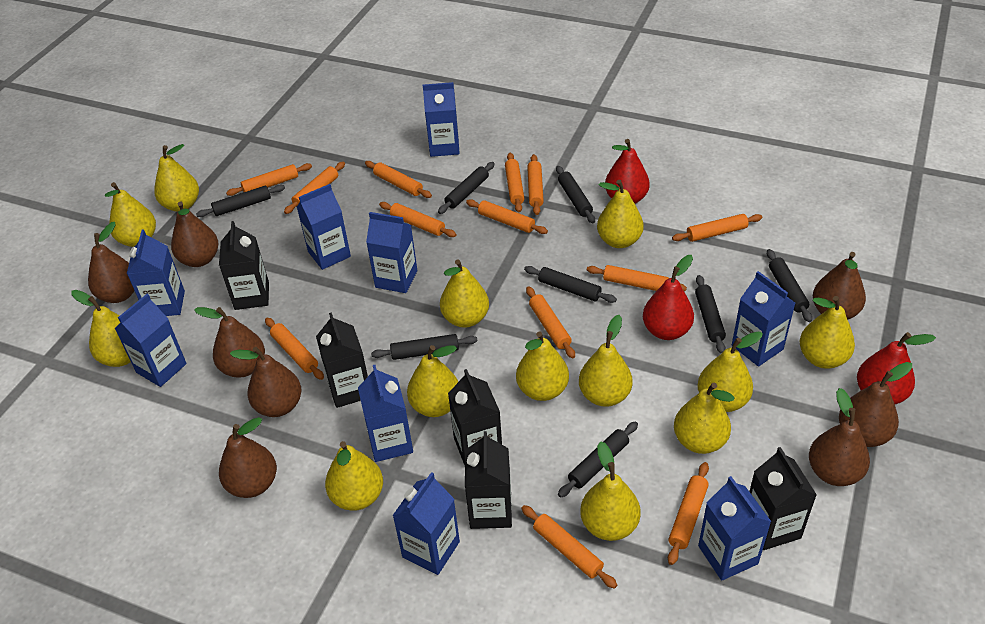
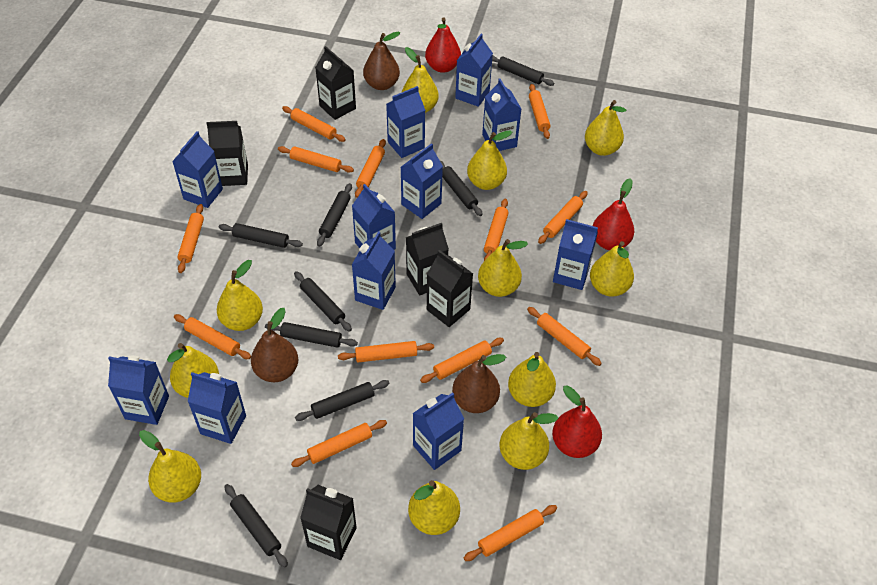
blue carton: [114,294,187,387] [127,229,185,316] [297,184,351,270] [358,365,413,462] [366,212,417,293] [392,472,460,575] [423,82,460,157] [698,476,771,581] [732,271,795,367] = 9 -> [108,356,169,425] [172,131,223,208] [188,372,246,444] [352,184,396,250] [352,231,396,310] [386,86,425,158] [401,143,443,219] [412,392,464,470] [455,34,493,107] [482,78,521,151] [553,219,598,290] = 11
brown pear: [88,222,134,303] [171,201,218,267] [194,307,265,378] [219,417,277,498] [230,347,301,417] [809,388,870,486] [813,252,866,320] [839,362,912,447] = 8 -> [251,308,298,382] [363,32,400,90] [452,354,506,413] = 3
yellow pear: [71,290,131,367] [105,182,156,247] [154,144,199,211] [325,441,383,511] [407,345,458,417] [440,260,489,328] [516,331,569,401] [579,315,633,407] [580,441,640,541] [597,180,644,248] [674,383,735,454] [697,331,763,412] [800,296,855,369] = 13 -> [139,430,201,503] [167,343,219,398] [217,260,263,331] [402,47,439,113] [408,480,460,535] [467,131,512,190] [478,239,528,297] [499,412,558,470] [508,352,556,407] [585,100,626,156] [590,241,634,297] = 11

